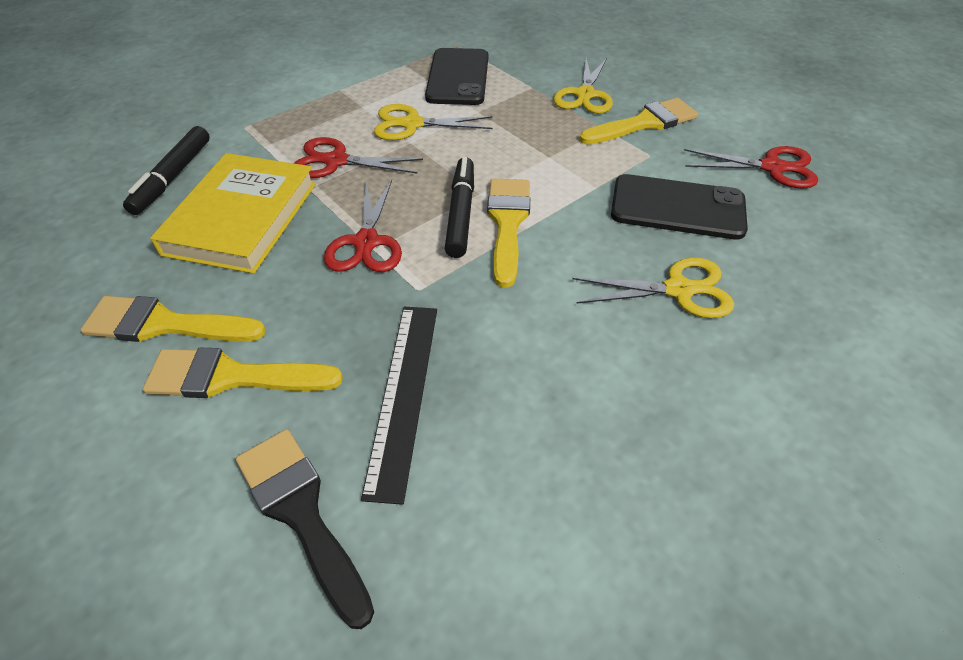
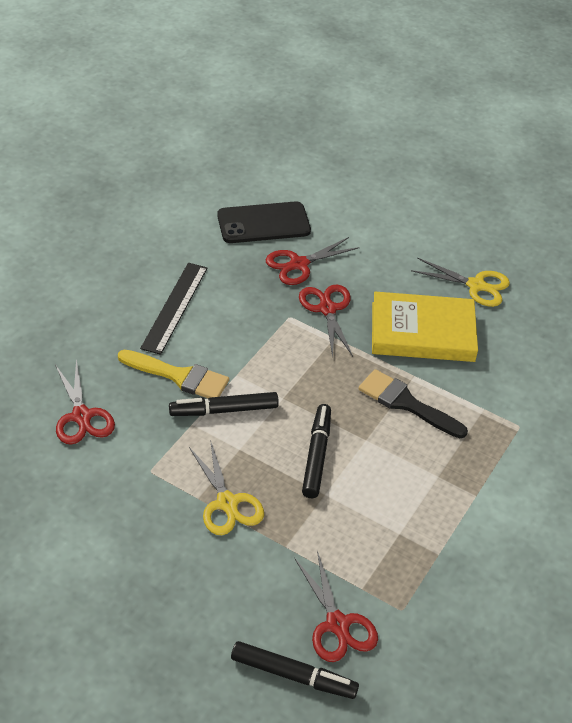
black marker: [123,126,210,215] [445,157,474,258] = 2 -> [169,392,279,416] [231,641,359,699] [302,404,331,498] = 3
black phone: [425,48,488,105] [611,174,748,240] = 2 -> [217,201,311,243] = 1
red scissors: [294,137,423,178] [324,180,402,272] [684,146,818,188] = 3 -> [55,360,115,445] [265,237,360,285] [294,551,378,662] [299,284,353,358] = 4
yellow brush: [80,296,266,342] [143,348,343,398] [487,179,530,288] [579,98,698,145] = 4 -> [118,350,229,398] = 1
yellow scissors: [374,104,493,140] [553,58,613,114] [572,258,734,318] = 3 -> [189,440,264,535] [411,258,510,307] = 2

